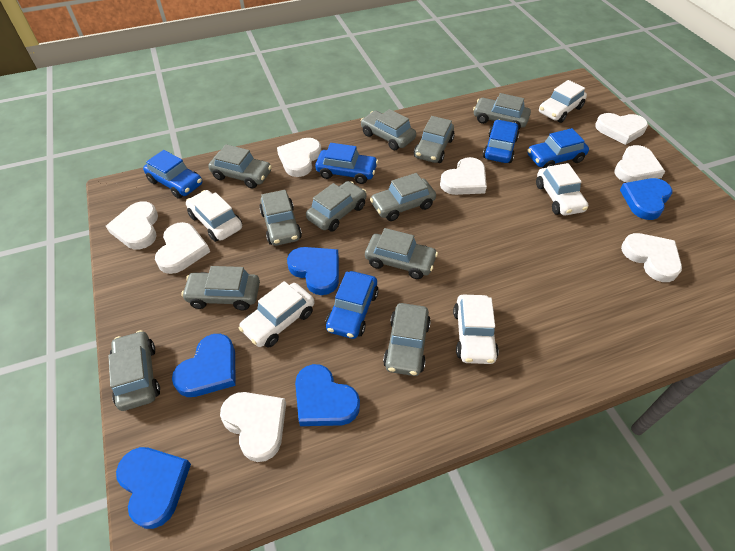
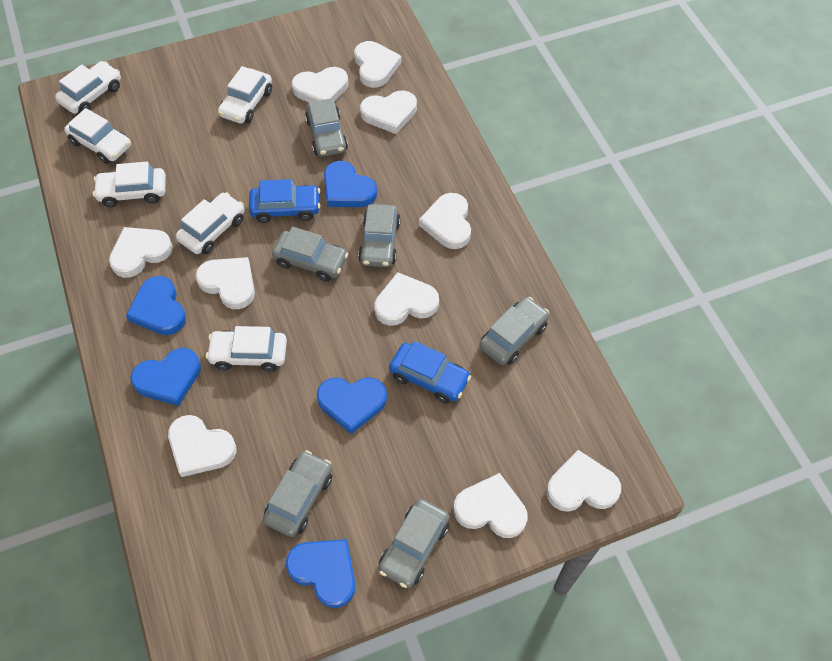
blue car: [143,150,202,199] [315,143,378,184] [325,271,378,339] [483,120,519,163] [527,128,589,168] = 5 -> [249,179,320,223] [389,341,471,404] = 2
grey car: [108,330,160,411] [181,266,260,311] [208,144,272,189] [259,190,302,246] [306,181,367,232] [360,109,416,150] [365,228,438,279] [370,173,436,221] [383,303,431,376] [414,116,455,163] [473,93,531,130] = 11 -> [263,450,332,537] [272,227,348,281] [305,98,348,157] [358,204,401,267] [379,499,449,588] [479,297,549,365] = 6
white car: [186,190,242,242] [238,281,315,347] [453,295,499,364] [536,163,588,216] [539,80,587,123] = 5 -> [55,61,121,114] [64,108,131,164] [93,161,166,207] [176,192,244,254] [206,326,287,372] [218,66,272,124] = 6
white heart: [106,202,158,249] [155,222,210,274] [220,392,286,462] [277,138,321,177] [440,157,487,195] [595,113,648,145] [614,145,665,182] [621,233,682,282] = 8 -> [109,227,173,278] [168,415,236,477] [196,257,255,309] [292,67,348,102] [354,41,402,88] [360,91,417,134] [374,272,439,326] [419,193,471,249] [453,473,528,538] [546,450,621,512] = 10

